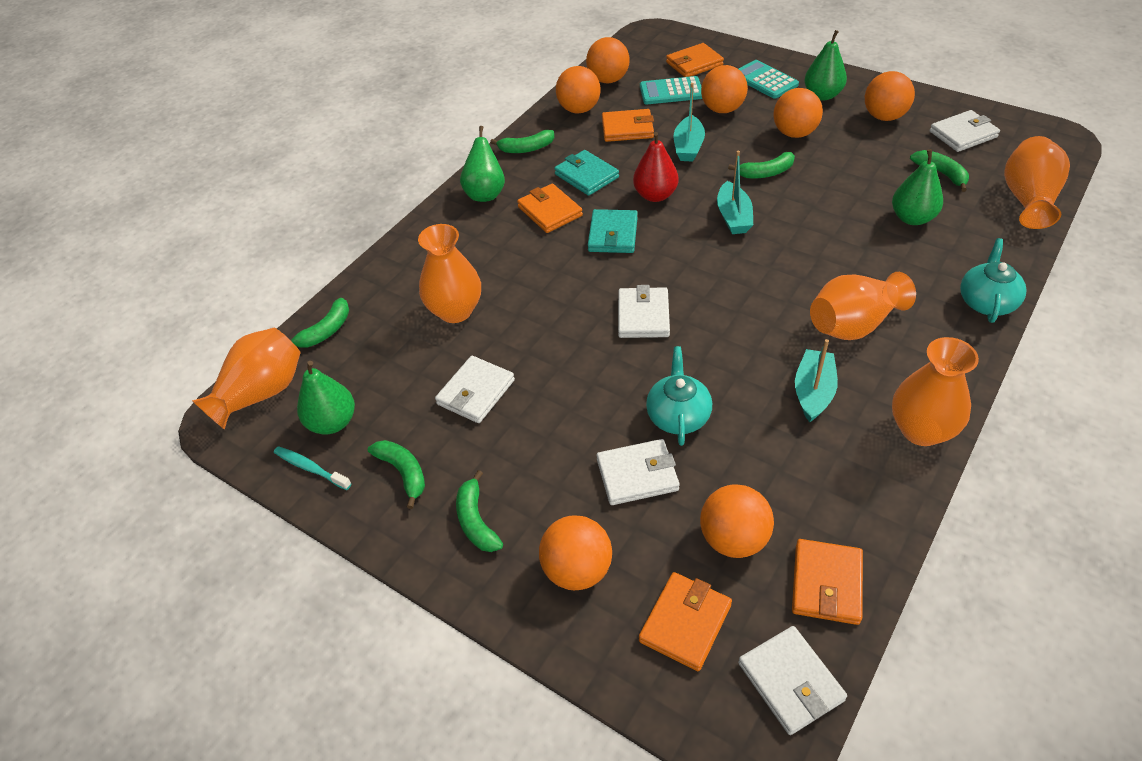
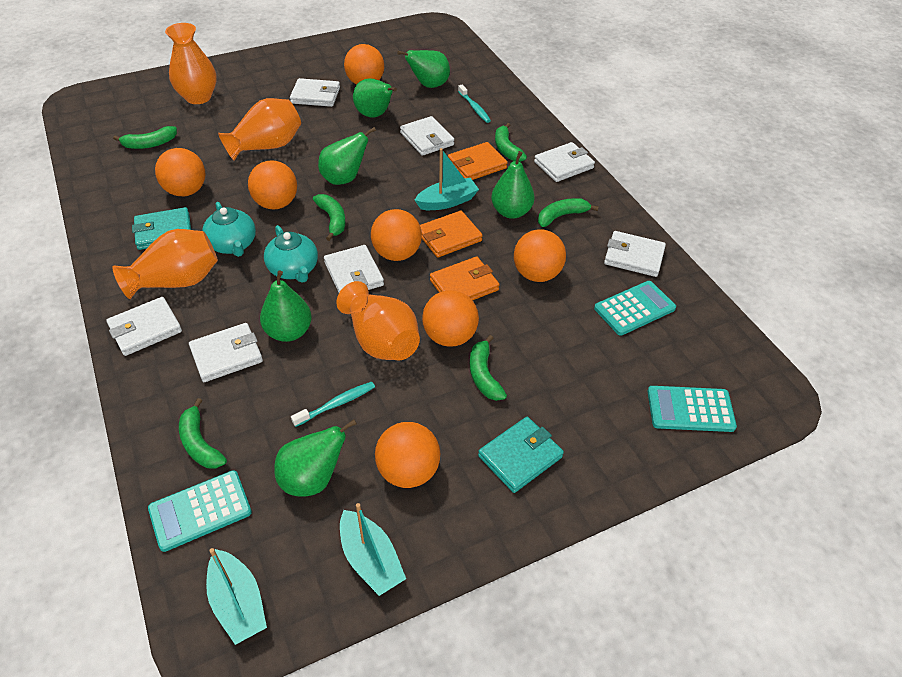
green pear: [297,361,355,434] [460,126,505,202] [804,30,847,100] [892,149,943,225] = 4 -> [260,270,312,342] [274,420,357,497] [318,127,376,185] [353,78,397,118] [397,50,450,88] [491,151,535,219] = 6
orange vase: [192,328,301,430] [418,224,481,323] [810,272,916,340] [892,337,979,446] [1004,136,1070,229] = 5 -> [112,229,218,299] [165,23,217,104] [218,98,301,161] [336,281,420,360] = 4
orange wallet: [517,184,583,233] [602,109,654,142] [639,572,732,671] [666,43,724,77] [792,539,863,625] = 5 -> [420,211,483,258] [430,256,500,301] [448,142,507,180] = 3
red pear: [633,132,678,202] = 1 -> none = 0
turquoise calculator: [640,76,702,104] [739,60,799,99] = 2 -> [148,470,252,552] [594,281,676,336] [648,386,737,432] = 3
turquoise toothbrush: [274,446,351,490] = 1 -> [291,382,375,427] [458,85,491,123] = 2
white wallet: [435,356,515,423] [597,439,680,505] [618,285,670,338] [738,626,847,735] [930,110,1000,152] = 5 -> [106,297,182,356] [189,323,263,382] [290,78,340,107] [324,245,384,293] [400,116,454,156] [534,142,595,182] [604,231,666,277] = 7

